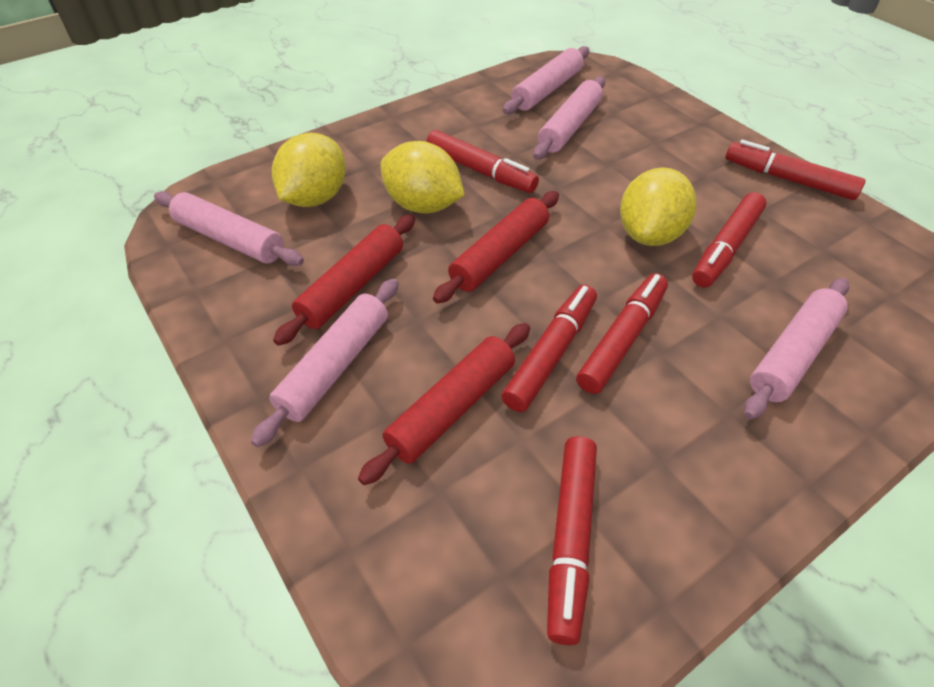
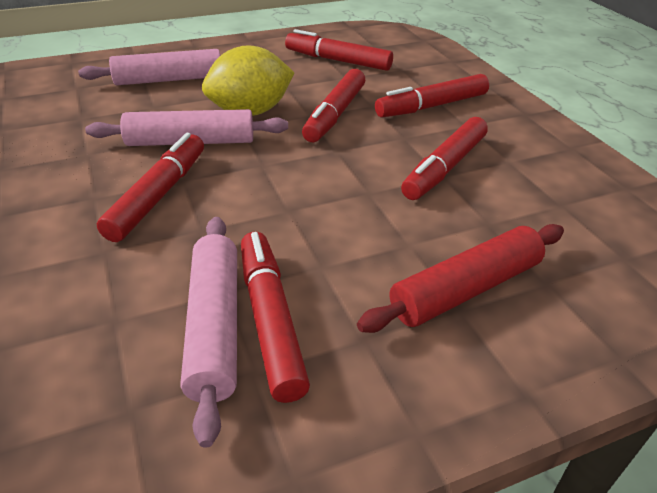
pink rolling pin: [154,191,304,266] [251,278,399,447] [503,46,589,114] [533,76,605,160] [744,278,849,419] = 5 -> [78,49,220,85] [85,109,288,146] [181,217,237,448] = 3
red rolling pin: [273,215,415,346] [358,323,530,485] [433,191,559,304] = 3 -> [357,224,564,333] = 1
yellow lemon: [272,133,346,207] [380,141,465,213] [620,167,696,246] = 3 -> [202,45,294,116] = 1

